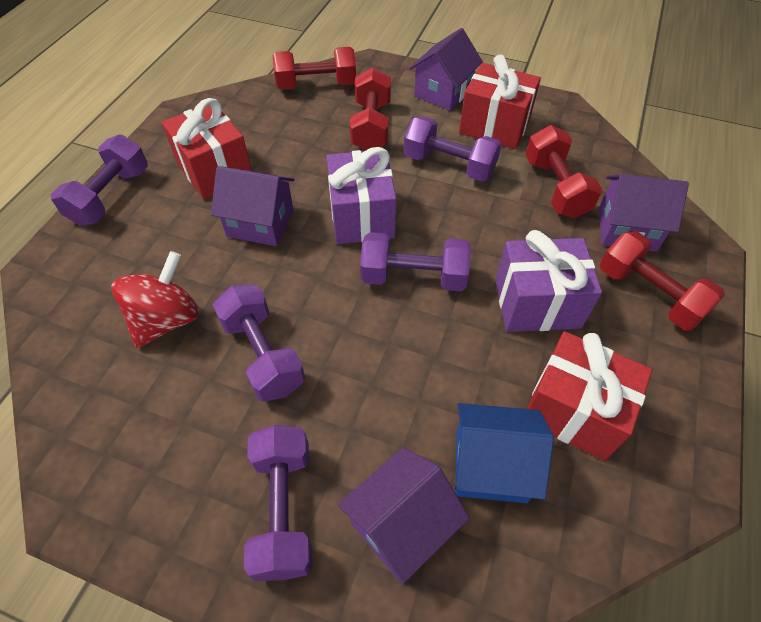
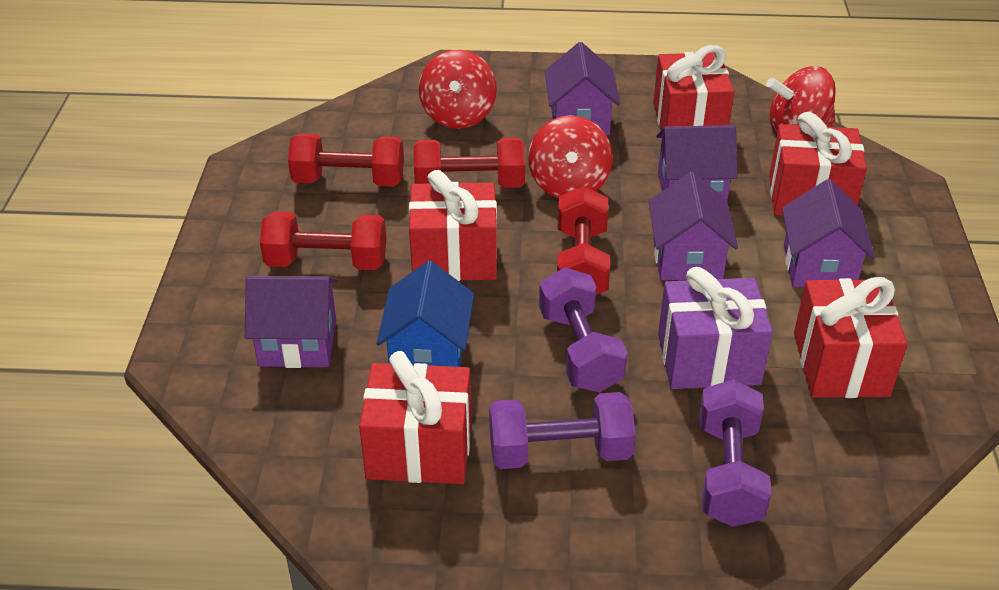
purple dumbbell: [51,135,148,226] [213,284,305,402] [244,425,312,581] [360,232,471,291] [404,116,502,182] = 5 -> [489,392,636,469] [539,267,627,392] [699,379,771,527] = 3
purple gift: [327,147,397,244] [495,230,602,332] = 2 -> [658,267,773,389] = 1
purple house: [211,166,295,246] [338,447,469,584] [409,28,483,111] [599,174,689,252] = 4 -> [245,276,338,368] [545,42,620,136] [649,172,738,280] [656,125,738,200] [782,179,875,287] = 5
red gift: [161,98,252,199] [459,54,541,149] [527,331,652,461] = 3 -> [359,351,471,484] [409,170,497,281] [653,45,734,130] [769,112,867,216] [794,277,907,398] = 5
red spinning top: [112,251,199,348] = 1 -> [419,49,497,129] [528,115,613,199] [766,66,836,135] = 3

